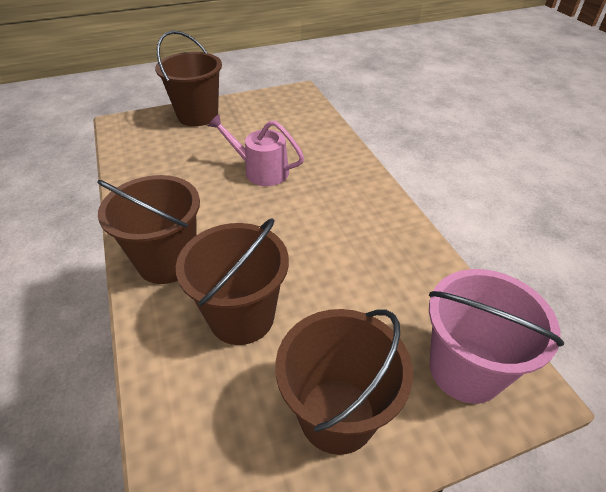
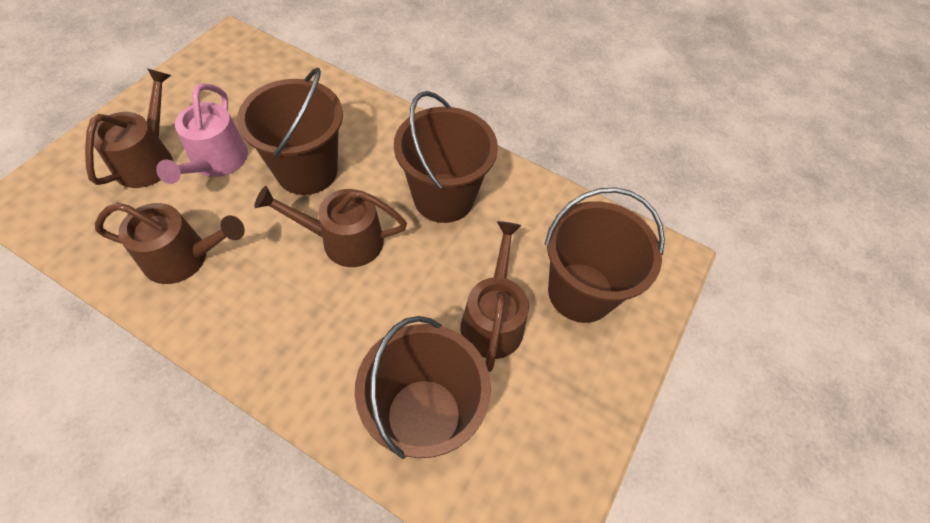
brown watering can: none = 0 -> [85,68,173,188] [95,203,245,284] [254,186,407,267] [460,221,529,372] = 4
pink bucket: [429,269,565,404] = 1 -> none = 0

